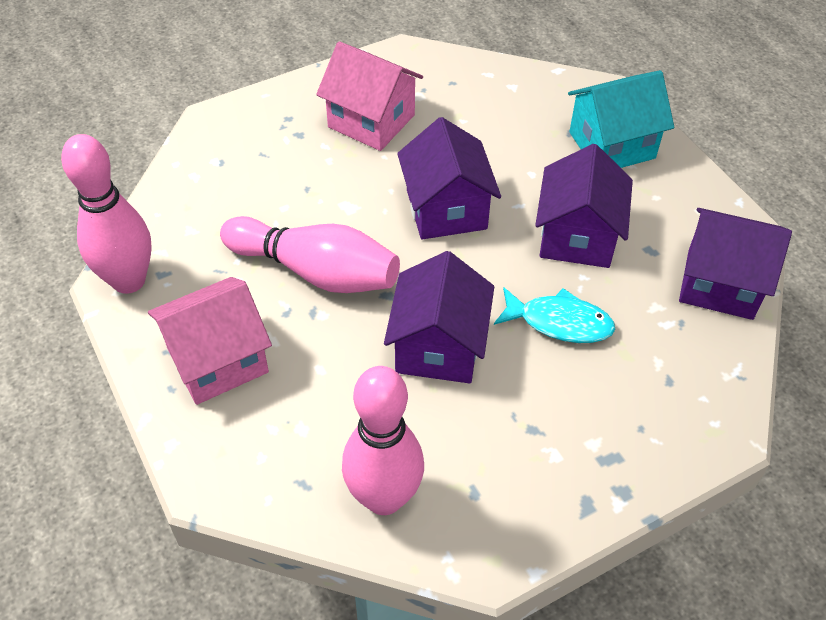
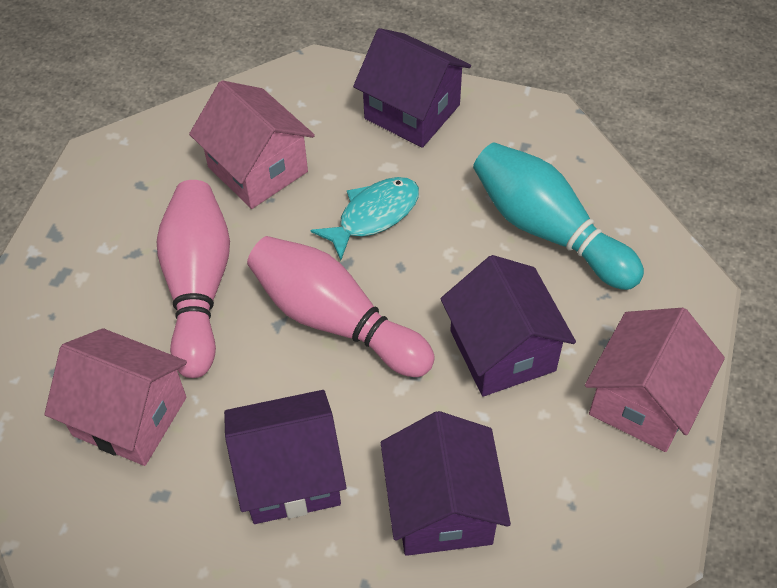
pink bowling pin: [61,134,152,294] [220,216,400,293] [342,366,424,515] = 3 -> [157,180,230,378] [247,236,435,377] = 2
pink house: [148,277,272,405] [316,41,423,151] = 2 -> [44,328,187,466] [189,80,315,209] [585,308,725,452] = 3
turquoise bowling pin: none = 0 -> [473,142,644,290] = 1
turquoise house: [568,70,674,168] = 1 -> none = 0

